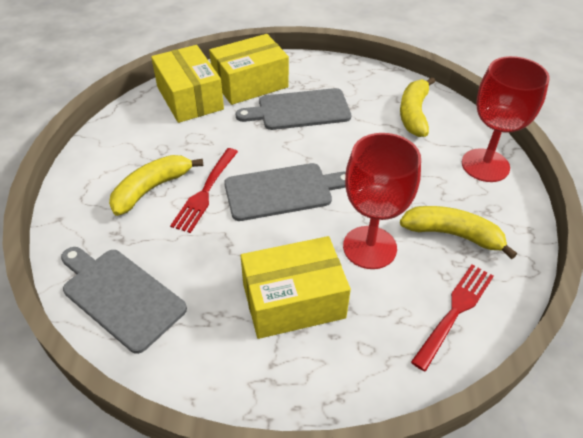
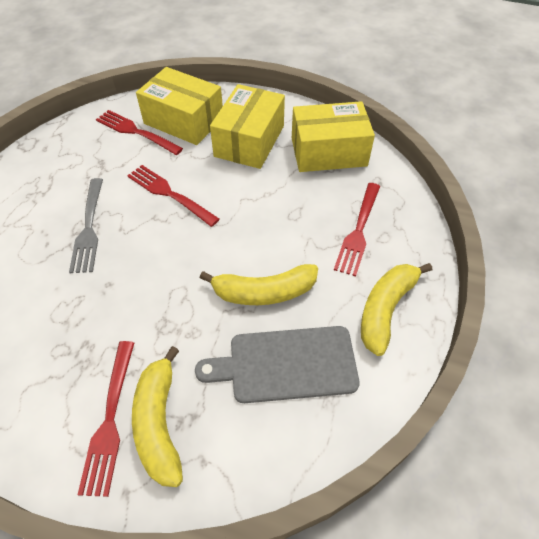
grey cutting board: [61,247,187,354] [224,163,346,221] [236,88,351,130] = 3 -> [195,326,360,403] = 1
grey fork: none = 0 -> [69,178,103,273] = 1
red fork: [170,148,238,233] [411,265,494,371] = 2 -> [78,341,134,497] [96,110,183,155] [127,165,220,227] [334,183,380,276] = 4
red goblet: [343,133,421,269] [462,56,550,182] = 2 -> none = 0

